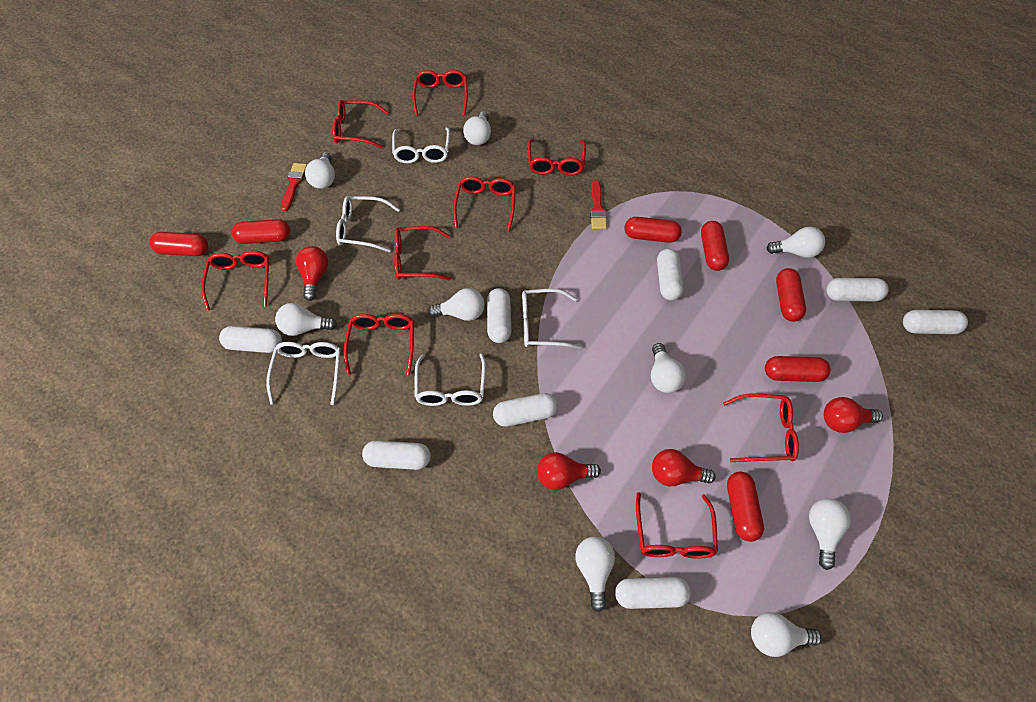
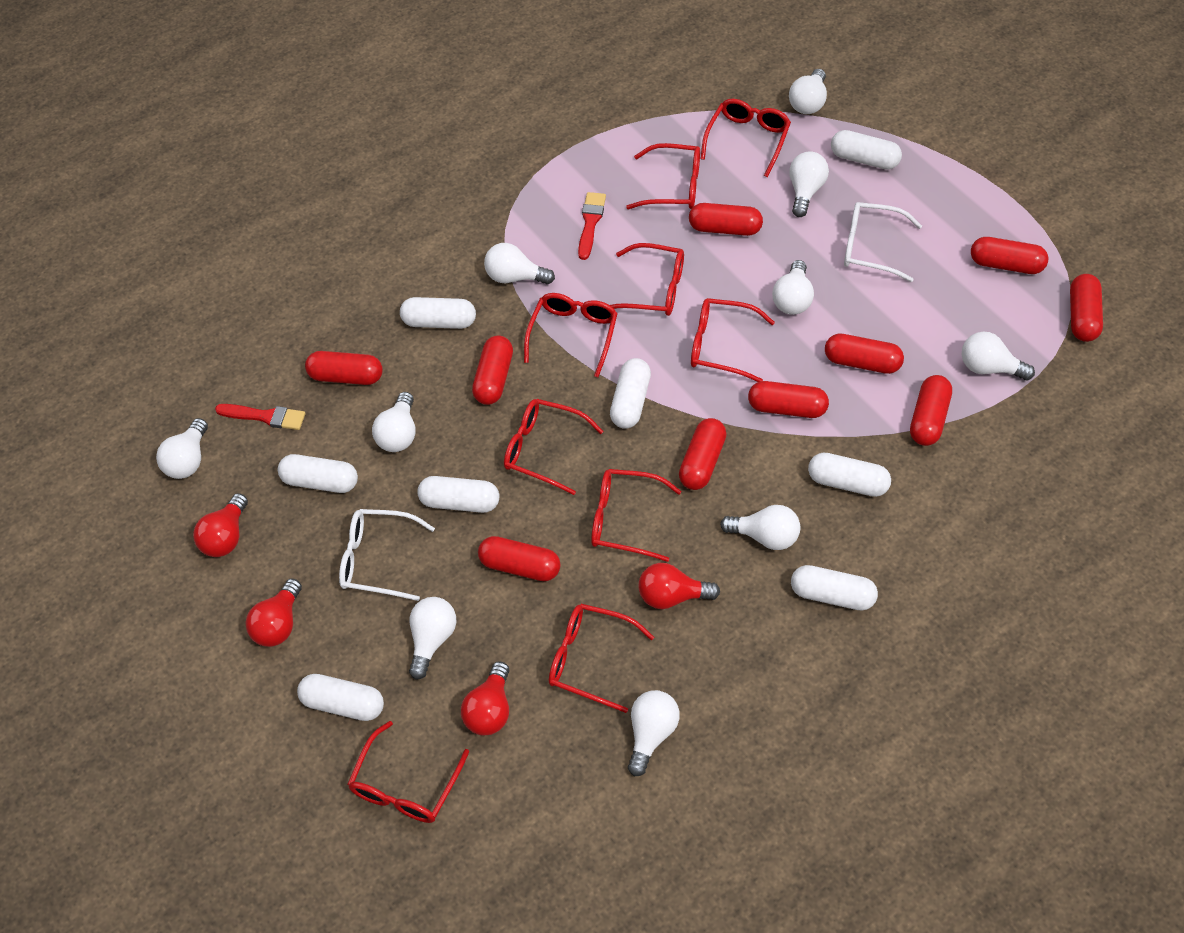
red capsule: [149,232,208,256] [232,219,290,244] [624,217,682,243] [701,221,729,271] [727,472,764,542] [765,356,831,382] [776,268,806,322] = 7 -> [305,351,383,385] [472,335,513,405] [478,536,561,581] [679,418,727,490] [689,203,763,236] [748,381,829,418] [825,334,904,374] [910,375,952,446] [971,237,1048,274] [1070,274,1103,342] = 10
white glasses: [266,342,341,405] [336,196,400,252] [392,127,450,163] [415,353,486,406] [522,289,582,349] = 5 -> [339,509,435,601] [844,202,922,282] = 2
white light bulb: [275,303,337,336] [305,152,335,189] [428,288,485,321] [463,111,491,145] [575,537,615,612] [651,343,686,393] [751,612,822,657] [766,227,825,258] [809,498,851,570] = 9 -> [156,418,208,479] [372,392,415,452] [409,597,456,680] [484,243,555,284] [628,690,680,776] [720,505,800,550] [772,260,814,315] [789,69,827,114] [789,151,829,217] [962,331,1035,380] = 10

